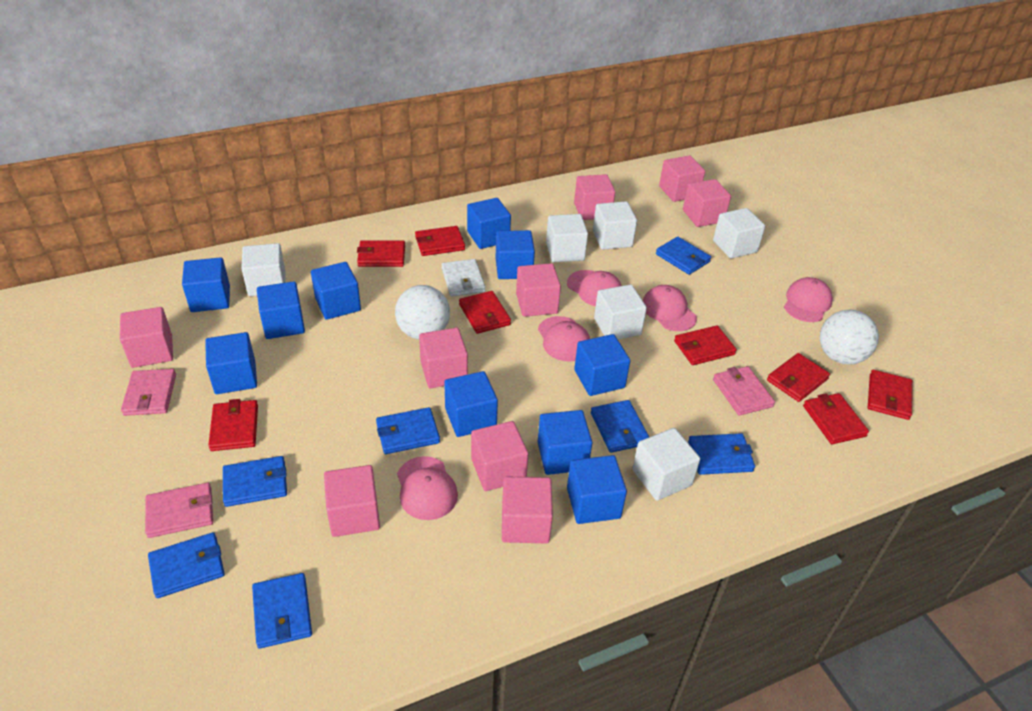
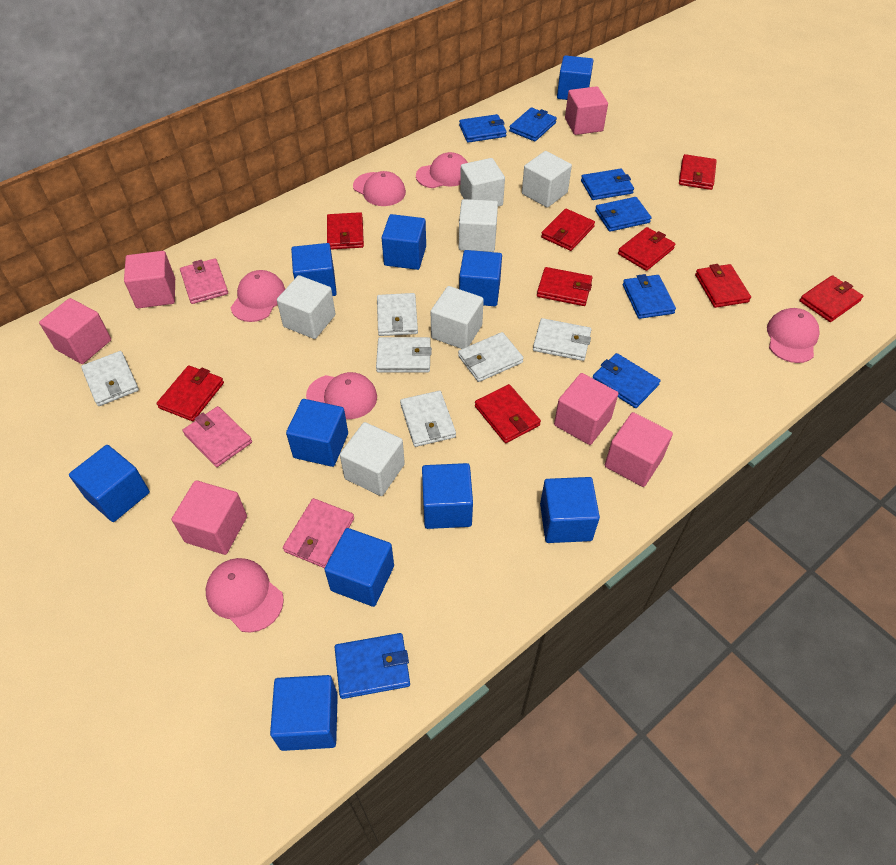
pink cap: [397,456,458,520] [538,316,590,362] [567,270,622,307] [643,285,697,331] [784,277,833,322] = 5 -> [206,558,284,633] [231,270,285,322] [306,372,377,419] [353,171,406,206] [416,152,468,188] [767,308,820,363] = 6
pink cube: [120,307,173,368] [324,465,380,537] [419,328,468,388] [471,421,528,491] [502,476,553,543] [516,263,561,317] [574,174,615,220] [659,156,705,202] [683,179,731,227] = 9 -> [39,298,111,364] [124,251,175,308] [172,480,247,555] [554,373,618,445] [565,86,608,135] [605,412,673,487] = 6
red wallet: [208,399,258,451] [357,240,405,267] [415,226,465,256] [459,291,511,334] [674,326,737,365] [767,353,830,402] [803,393,869,444] [868,370,913,420] = 8 -> [157,365,224,421] [327,212,364,250] [475,384,541,443] [537,267,593,306] [541,208,595,251] [618,227,675,271] [679,154,717,190] [695,264,751,308] [800,275,863,322] = 9
white ball: [395,285,450,340] [820,310,879,365] = 2 -> none = 0
white wallet: [442,259,485,297] = 1 -> [81,351,139,406] [376,337,432,372] [377,293,418,336] [400,391,456,447] [458,332,524,382] [533,318,591,361] = 6

